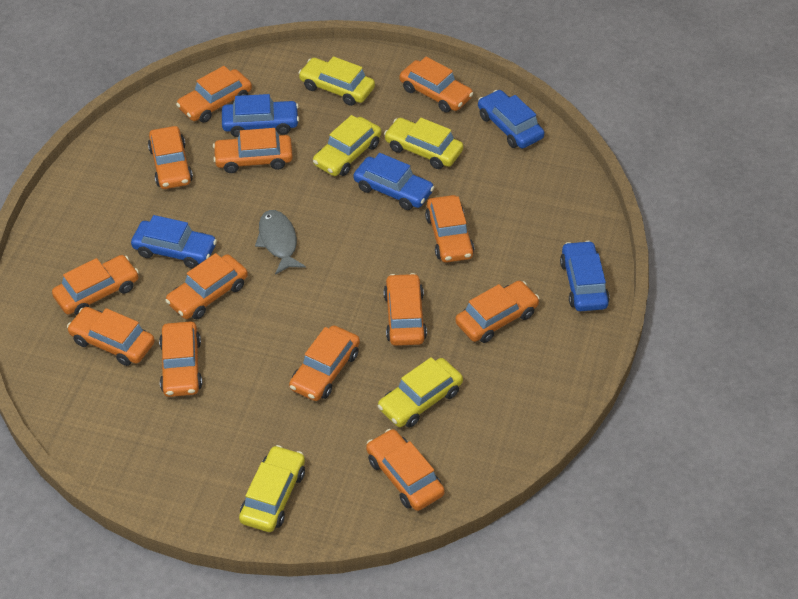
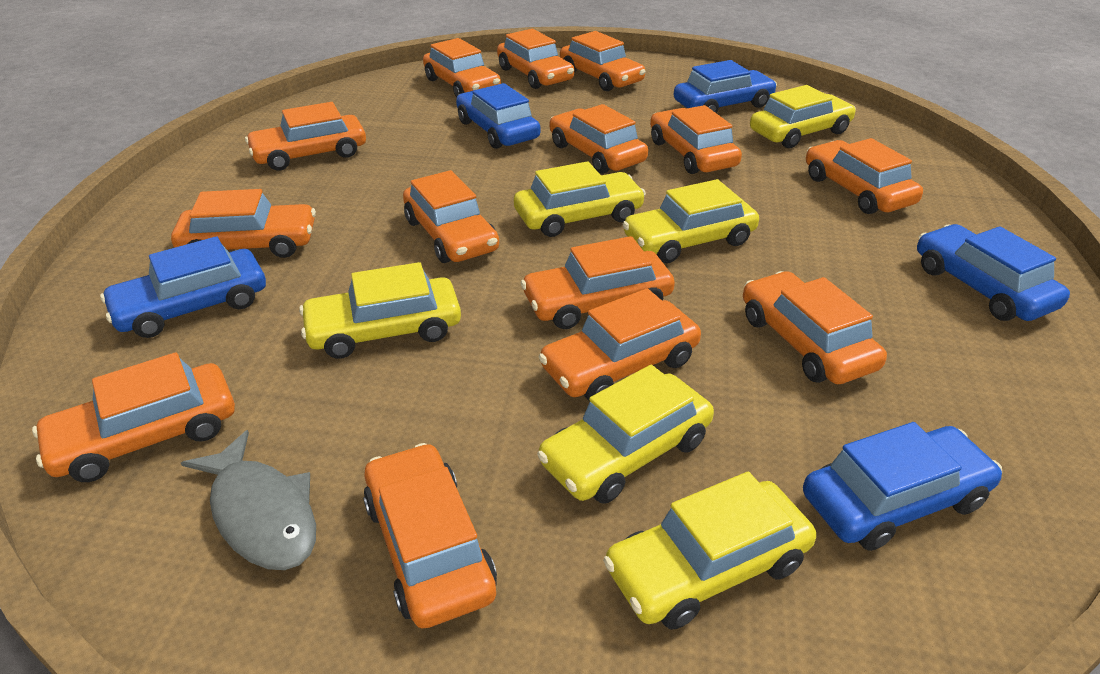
orange car: [52,255,139,315] [67,307,155,366] [148,126,193,189] [159,321,202,397] [165,253,248,319] [176,66,252,123] [213,128,293,173] [289,325,360,401] [366,429,445,511] [384,273,427,346] [399,57,473,113] [425,195,474,263] [455,281,539,343] = 13 -> [32,352,235,482] [171,189,316,258] [245,102,366,171] [363,443,497,628] [403,170,499,263] [423,38,501,98] [497,29,574,89] [521,236,675,329] [539,288,701,400] [550,104,648,174] [560,31,646,91] [650,105,742,174] [743,271,887,384] [806,138,923,214] = 14
yellow car: [239,445,305,532] [299,56,375,106] [313,115,381,176] [378,357,463,428] [384,118,463,169] = 5 -> [299,262,461,359] [514,161,646,237] [537,365,714,504] [603,472,816,629] [623,179,759,263] [750,85,856,148] = 6

